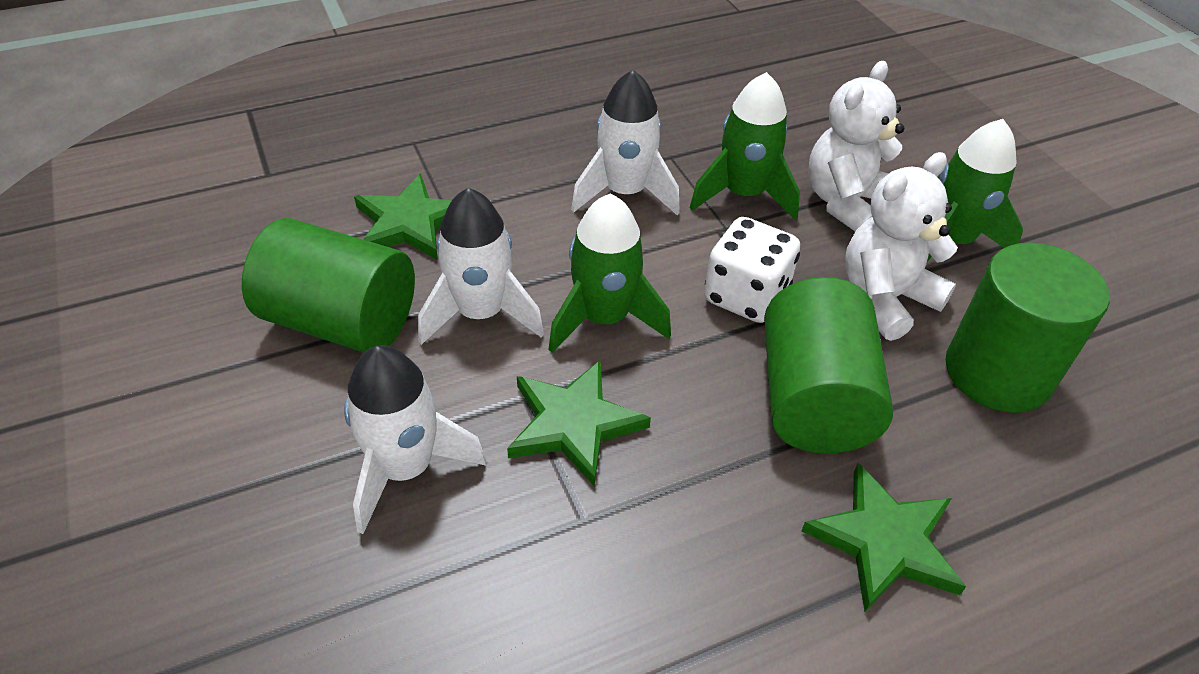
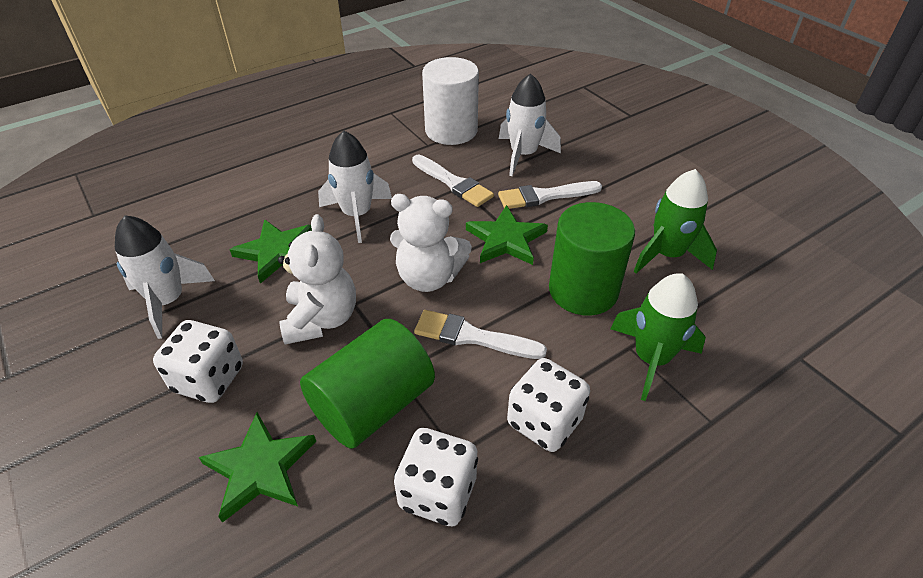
green cylinder: [242,218,415,353] [764,277,893,454] [946,242,1110,413] = 3 -> [300,319,435,449] [549,202,635,315] = 2
green rocket: [548,194,671,353] [690,72,800,220] [927,119,1023,262] = 3 -> [610,273,706,401] [634,169,717,274] = 2
white brush: none = 0 -> [412,155,494,207] [414,310,547,359] [498,181,602,209] = 3
white cylinder: none = 0 -> [422,57,479,145] = 1
white dice: [704,217,800,323] = 1 -> [153,320,243,403] [394,428,478,526] [507,358,590,452] = 3

